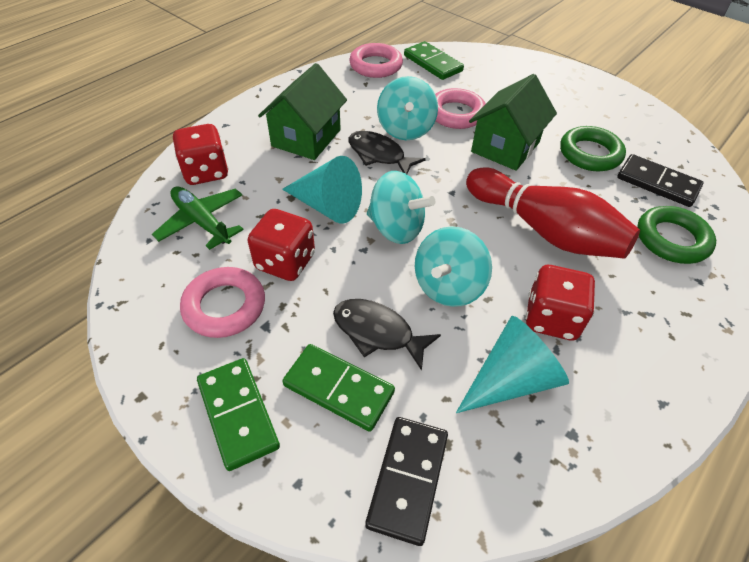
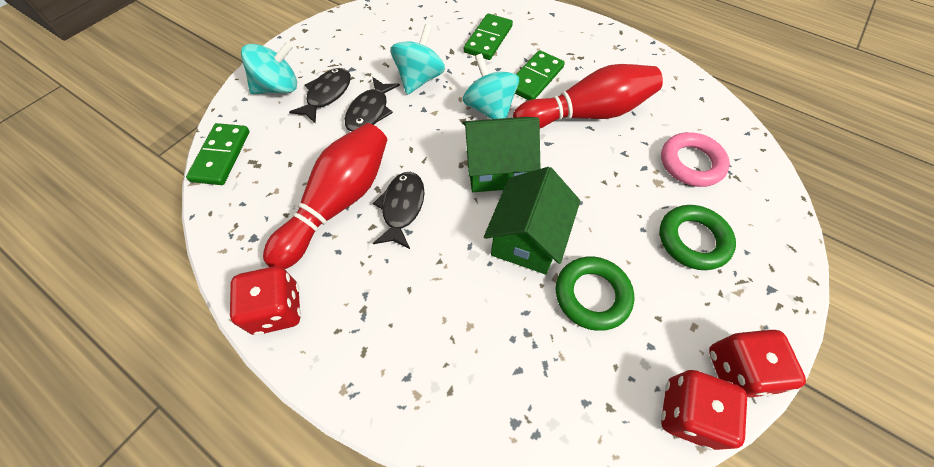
black domino: [365,417,448,546] [617,154,703,207] = 2 -> none = 0
black fish: [333,299,441,371] [348,131,426,174] = 2 -> [289,68,351,124] [345,77,400,132] [373,172,425,249] = 3
green plane: [152,186,244,250] = 1 -> none = 0
pink ring: [180,267,265,338] [349,43,403,78] [435,88,486,129] = 3 -> [661,132,730,187] = 1
red bowling pin: [466,167,640,259] = 1 -> [263,123,387,269] [513,64,663,128] = 2
turquoise cone: [282,156,362,224] [456,316,569,413] = 2 -> none = 0

